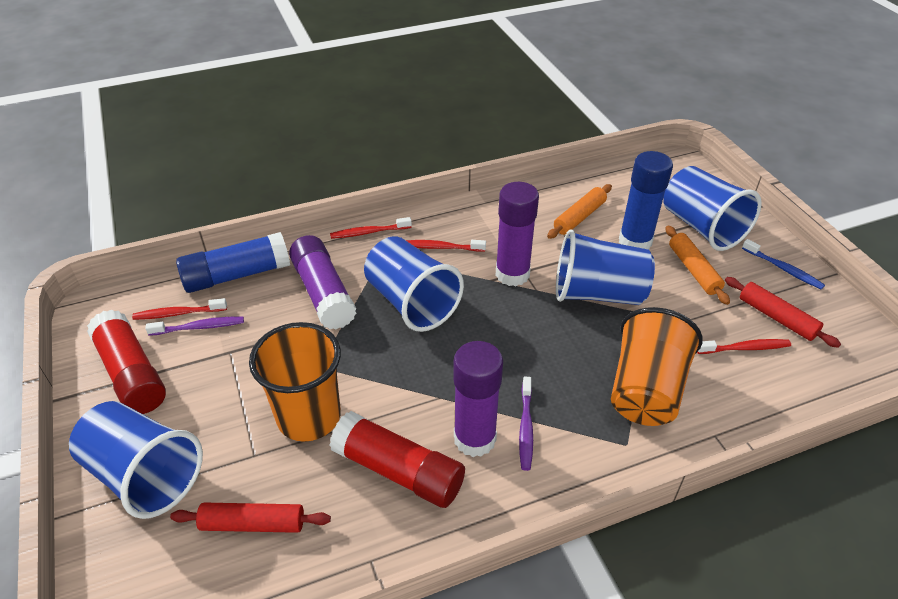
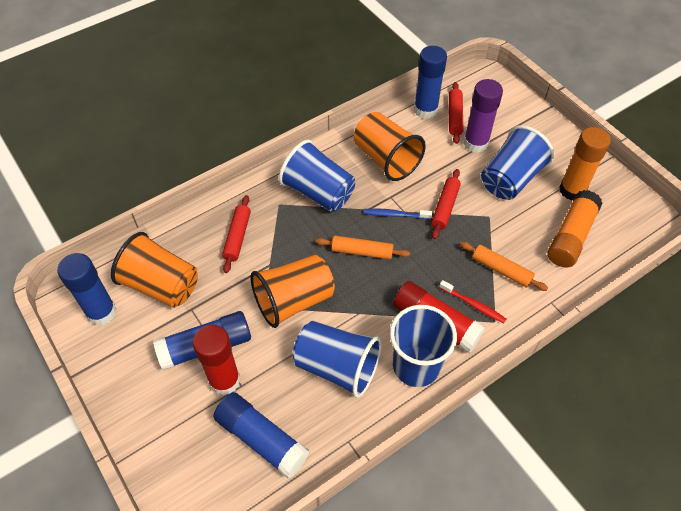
blue glue stick: [176,232,290,293] [619,151,673,250] = 2 -> [57,253,117,326] [153,311,251,370] [213,392,309,479] [414,46,447,119] = 4
orange cup: [249,322,341,442] [611,307,703,426] = 2 -> [111,232,198,308] [250,255,335,328] [354,112,426,181] = 3
orange glue stick: none = 0 -> [547,190,602,268] [559,127,611,201] = 2
purple glue stick: [289,235,357,329] [453,341,503,457] [495,182,539,286] = 3 -> [464,79,503,153] = 1
purple toothbrush: [145,316,244,336] [519,377,533,471] = 2 -> none = 0
red rolling pin: [170,503,331,533] [725,277,841,348] = 2 -> [222,195,251,273] [431,169,461,239] [449,82,464,144] = 3
red toothbrush: [132,298,227,320] [330,217,412,239] [406,240,486,252] [697,339,791,354] = 4 -> [439,280,506,323] = 1

